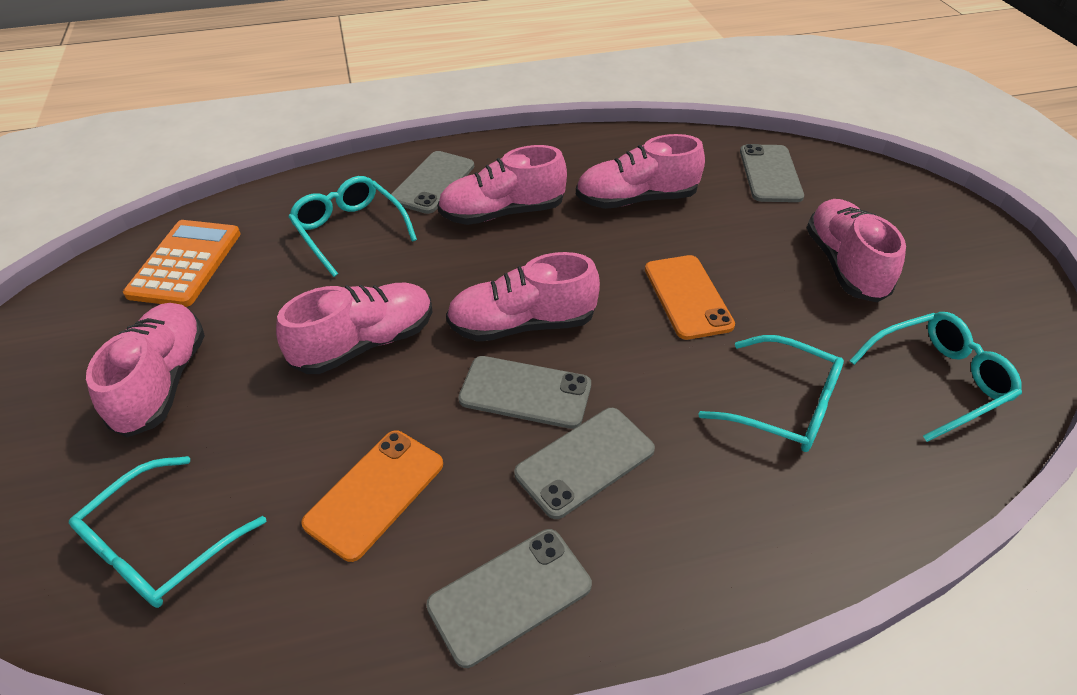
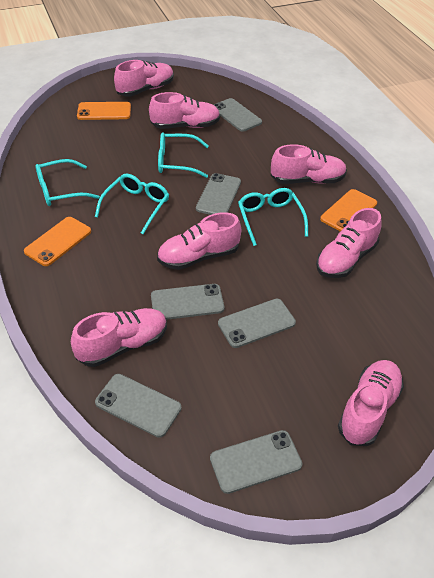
grey phone: [390,151,474,214] [426,529,592,668] [458,356,591,429] [514,408,655,519] [740,144,804,202] = 5 -> [95,374,181,438] [151,284,224,320] [196,173,241,215] [210,430,303,494] [214,98,262,132] [218,299,296,348] = 6
orange calculator: [123,220,241,307] = 1 -> none = 0
orange phone: [301,431,443,562] [645,255,735,340] = 2 -> [24,217,91,266] [77,102,131,120] [320,189,377,231] = 3
pink shoe: [86,303,205,438] [276,282,432,374] [437,145,567,225] [446,252,600,342] [576,134,705,209] [807,199,906,302] = 6 -> [71,308,167,367] [114,60,174,96] [149,92,220,129] [157,212,241,270] [271,144,347,184] [316,208,382,278] [338,360,404,446] = 7

